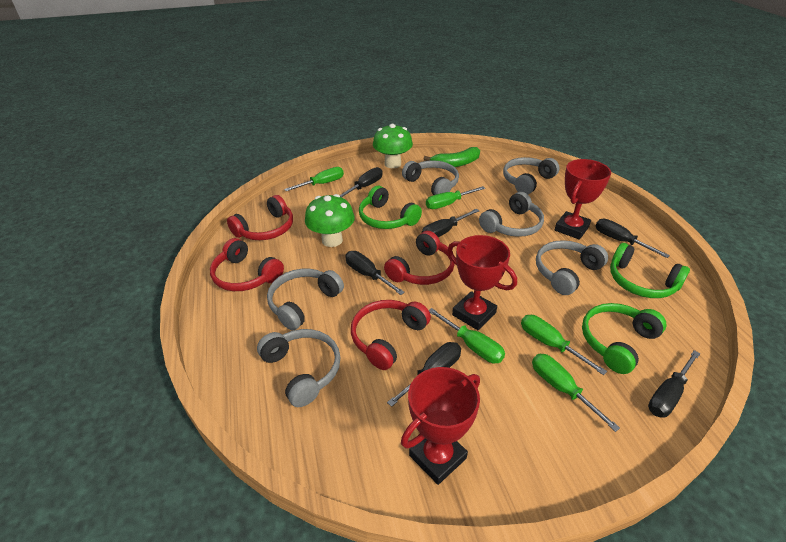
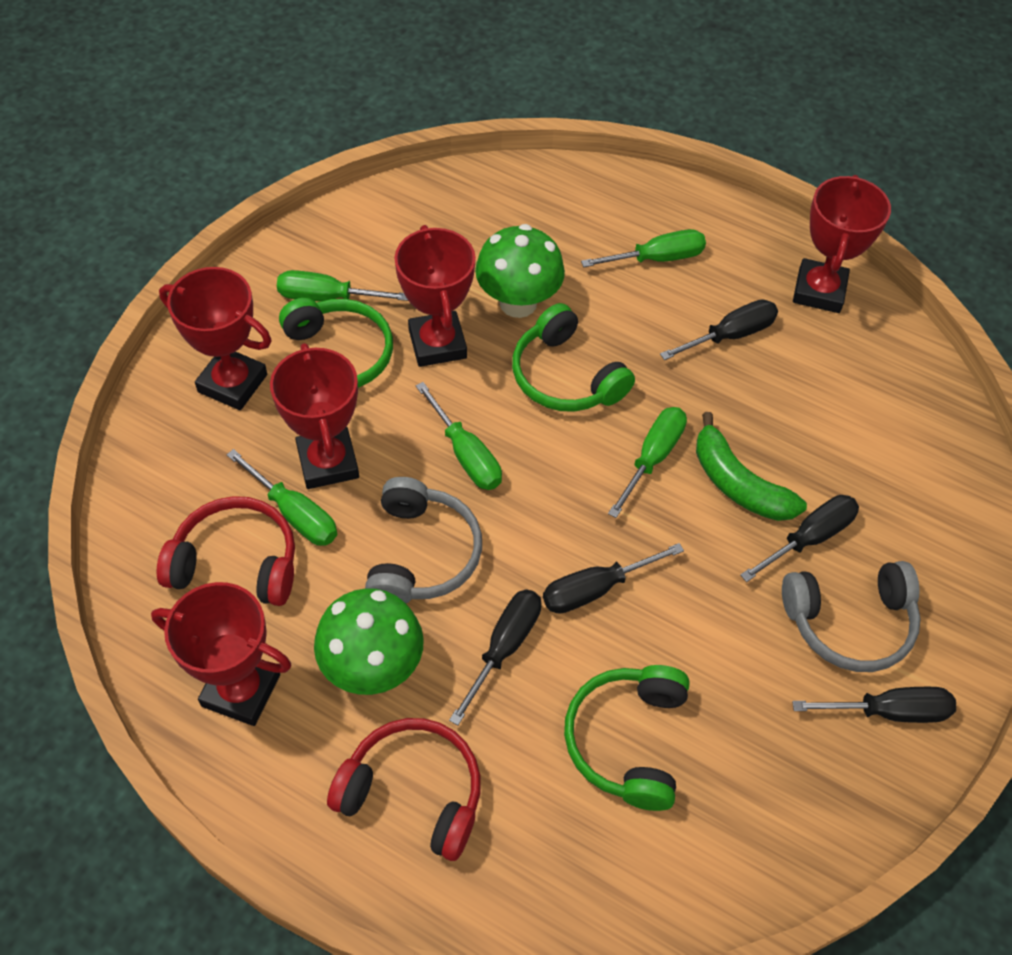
black screwdriver: [340,167,383,197] [345,251,405,295] [387,342,461,407] [422,209,480,237] [596,219,670,258] [648,350,700,418] = 6 -> [449,589,542,726] [543,543,684,614] [660,299,778,360] [740,495,859,582] [792,687,956,723] = 5
grey headphones: [257,329,341,407] [267,269,344,331] [402,160,459,195] [479,192,544,237] [503,157,560,194] [536,240,608,295] = 6 -> [365,477,482,604] [782,561,921,672] = 2
red headphones: [210,238,284,291] [227,195,293,240] [351,300,431,370] [384,231,455,285] = 4 -> [157,496,295,606] [327,718,481,861] = 2
red trophy: [401,367,480,485] [448,235,517,330] [555,159,611,240] = 3 -> [151,582,292,726] [159,267,271,410] [270,343,359,489] [394,225,476,367] [793,175,891,313] = 5

